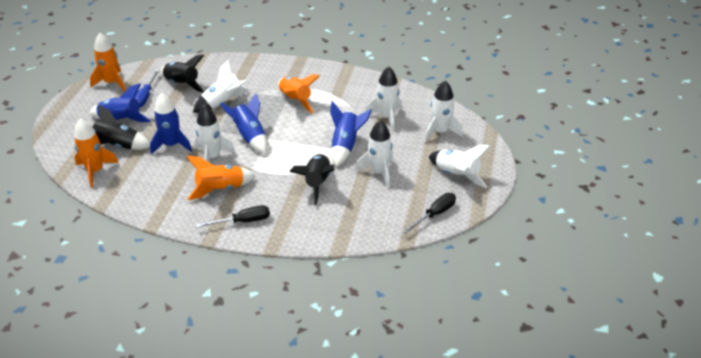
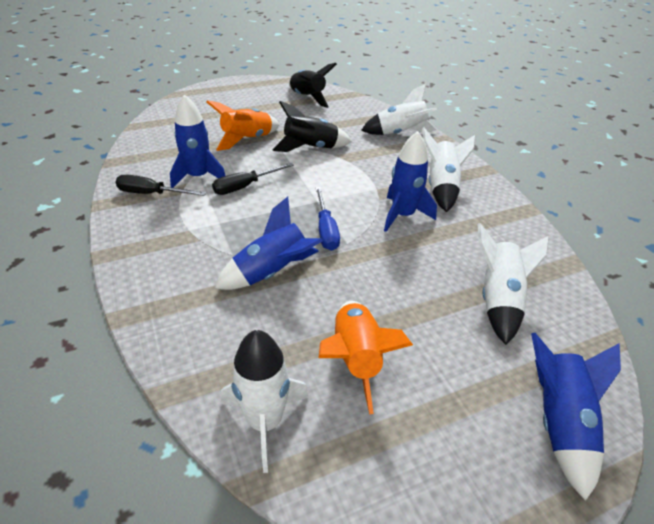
black rocket: [92,104,150,150] [161,55,205,93] [290,154,335,205] = 3 -> [273,101,352,152] [289,63,337,108] = 2
orange rocket: [74,119,119,188] [90,33,126,91] [187,156,256,200] [278,74,320,114] = 4 -> [206,100,280,151] [318,301,413,414] = 2
white rocket: [193,60,249,113] [195,105,235,162] [355,120,393,188] [366,66,402,131] [424,80,463,142] [429,145,491,188] = 6 -> [221,330,309,473] [361,84,437,135] [422,127,475,212] [477,223,549,345] = 4

